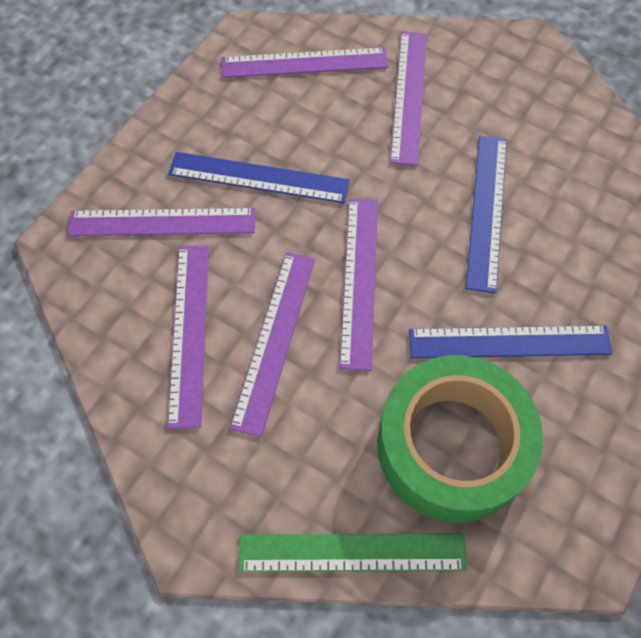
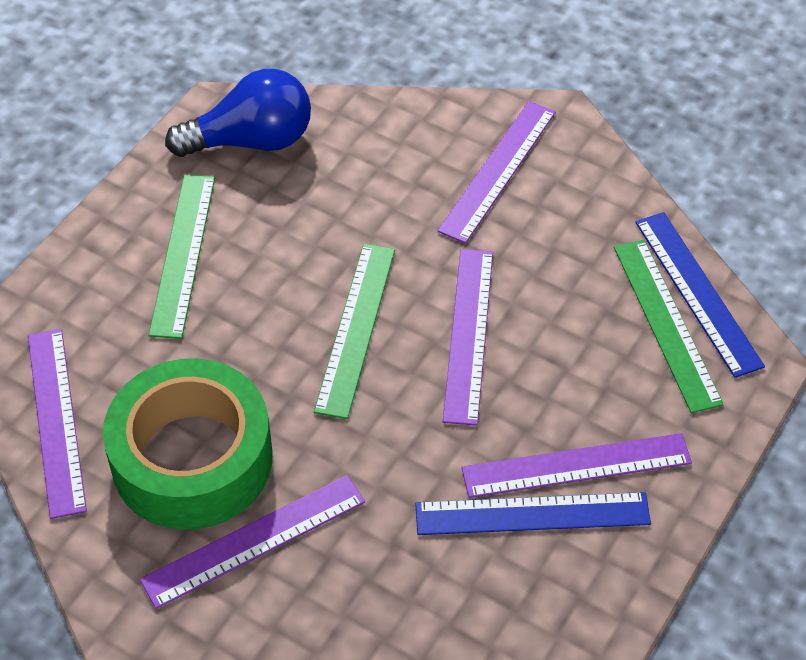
blue light bulb: none = 0 -> [165,69,311,157] = 1
blue ruler: [169,152,350,203] [409,325,612,358] [466,136,507,293] = 3 -> [415,492,651,535] [635,212,765,378] = 2
green ruler: [238,533,467,572] = 1 -> [148,175,215,339] [314,244,395,419] [614,240,724,413] = 3
purple ruler: [68,208,255,236] [168,246,209,429] [222,47,388,78] [230,252,315,437] [340,199,378,371] [390,32,427,166] = 6 -> [28,329,87,519] [140,475,365,609] [437,101,556,244] [443,249,493,426] [462,433,692,498] = 5

